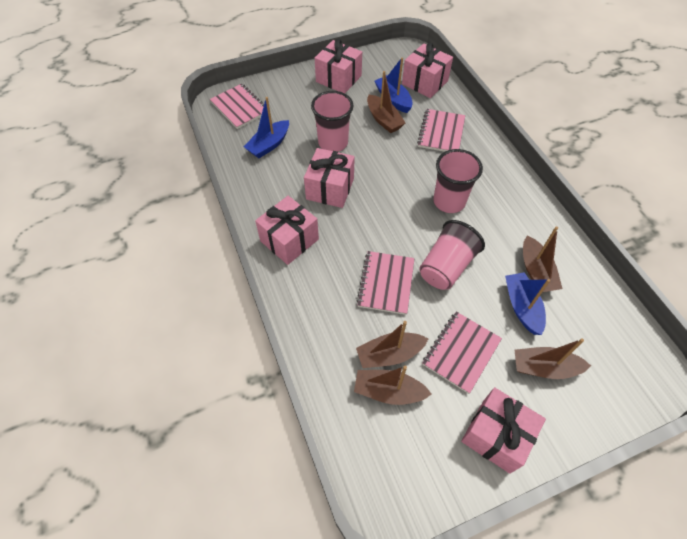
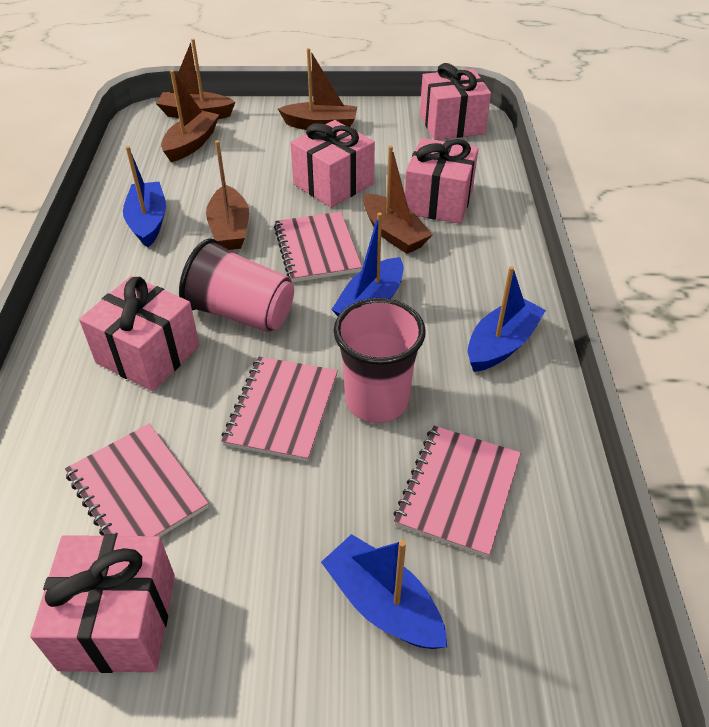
blue boat: [244,97,289,158] [375,57,413,113] [505,272,550,335] = 3 -> [123,146,166,248] [321,534,447,649] [331,212,403,316] [468,266,546,372] = 4
pink cup: [311,91,354,152] [419,220,485,290] [433,149,483,213] = 3 -> [179,238,294,333] [333,298,426,423] = 2

